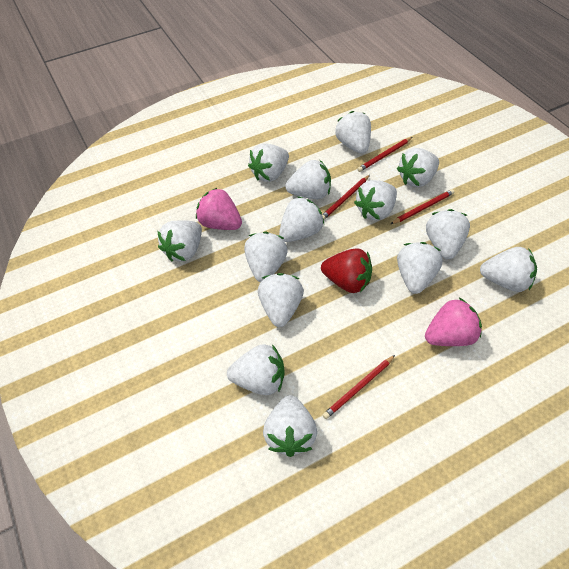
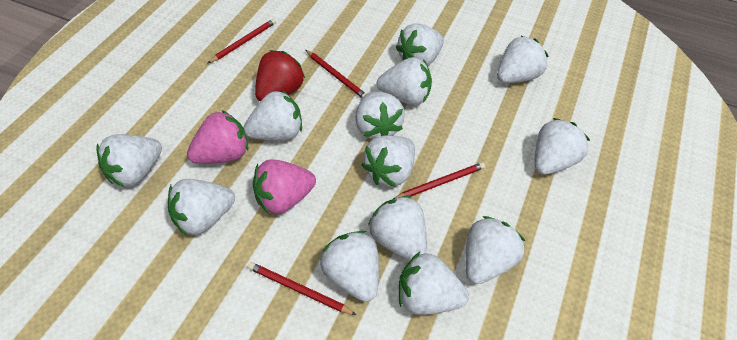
white strawberry: [157,220,202,262] [227,344,285,395] [244,232,288,282] [248,144,289,182] [258,273,304,327] [263,395,317,457] [279,196,325,242] [285,160,331,199] [335,111,371,154] [354,180,397,220] [397,148,439,187] [397,242,442,294] [426,209,470,259] [480,247,537,292] = 14 -> [96,134,162,187] [168,179,235,236] [243,90,302,140] [320,231,379,302] [355,91,405,139] [362,135,415,187] [368,195,427,260] [377,57,432,105] [396,23,444,66] [399,252,469,315] [465,216,525,284] [497,35,548,83] [534,118,590,175] = 13

